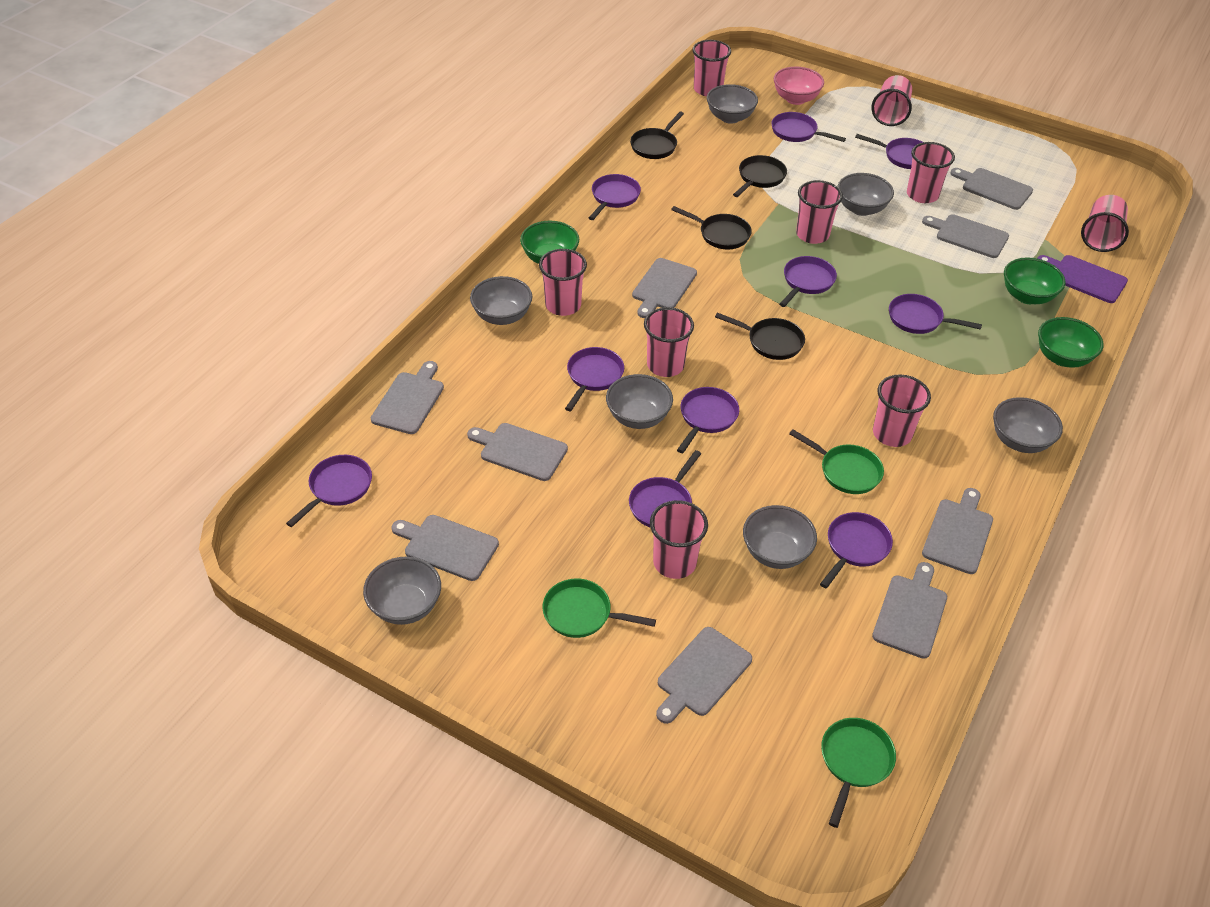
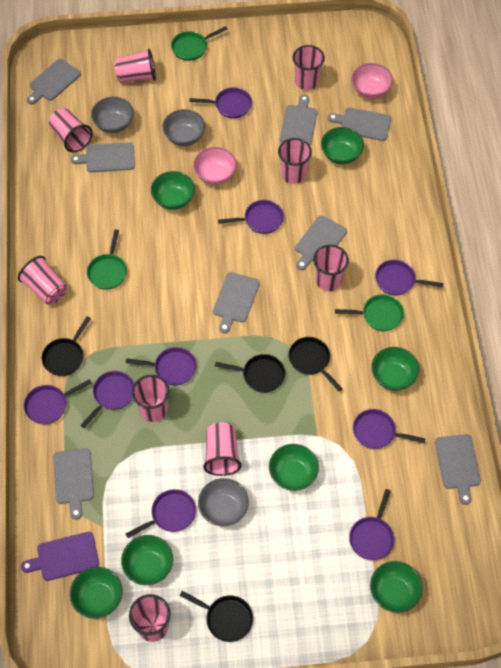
green bowl: [520,221,579,264] [1004,257,1065,304] [1038,317,1103,368] = 3 -> [70,567,122,619] [121,535,173,585] [151,171,195,210] [269,444,319,491] [321,127,364,164] [370,561,423,613] [371,347,419,391] = 7
grey bowl: [363,556,441,625] [470,276,532,325] [606,374,673,429] [707,84,758,124] [743,505,817,569] [838,173,894,216] [993,397,1063,453] = 7 -> [91,97,134,133] [163,109,205,146] [198,478,249,526] = 3
grey cutting board: [371,361,444,434] [391,515,499,581] [467,423,568,481] [632,258,697,318] [656,627,752,724] [872,562,947,659] [922,214,1009,258] [922,488,993,574] [950,168,1033,210] = 9 -> [27,59,81,104] [53,448,94,520] [71,142,135,172] [213,272,260,333] [280,95,318,145] [295,215,347,270] [328,108,391,141] [435,434,481,505] = 8
pink bowl: [774,67,824,105] = 1 -> [193,147,237,185] [352,63,393,99] = 2
purple pan: [286,455,372,527] [565,347,624,411] [589,174,641,220] [629,450,701,527] [677,387,739,453] [771,112,846,142] [779,256,837,307] [820,512,893,588] [855,134,923,169] [889,294,982,334] = 10 -> [24,379,92,424] [80,371,134,428] [126,347,197,385] [126,489,196,538] [190,87,252,118] [218,200,284,234] [349,489,394,560] [353,409,425,449] [375,260,443,295] = 9

